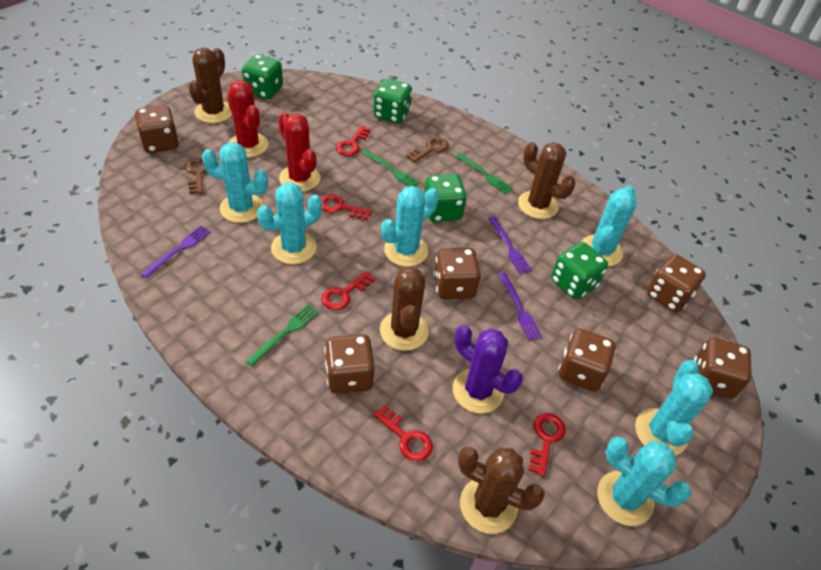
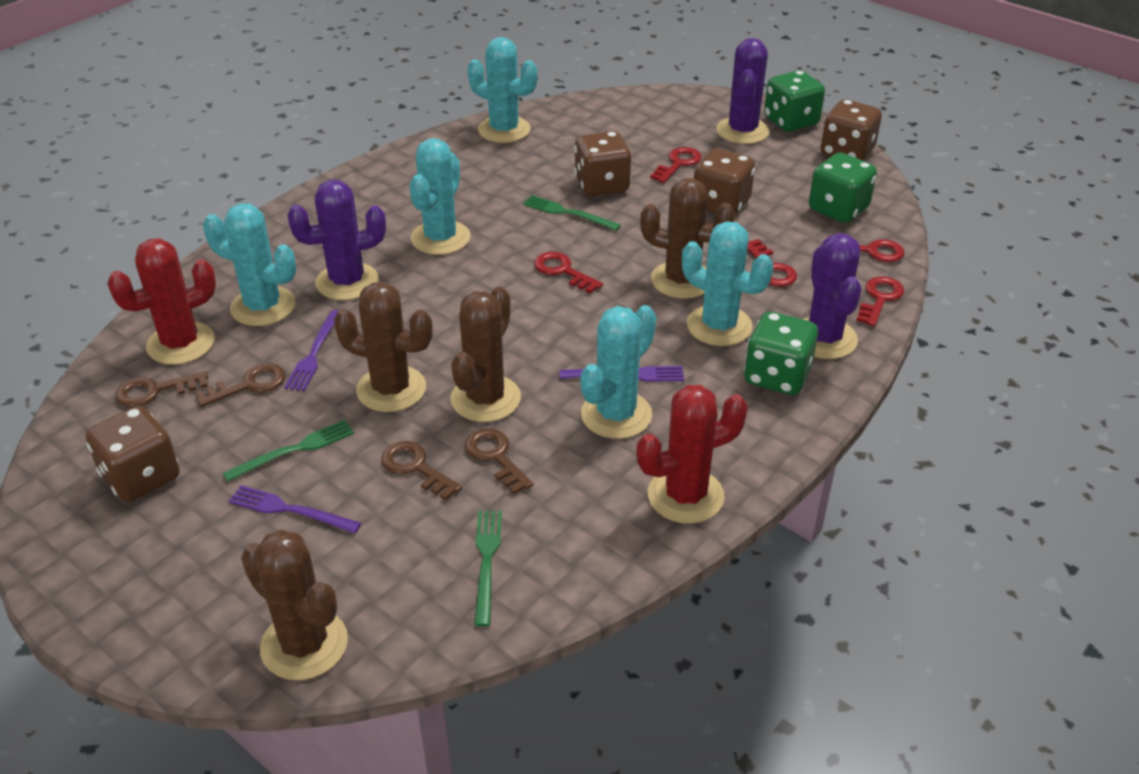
brown dice: [135,105,179,153] [325,334,375,394] [434,248,481,300] [558,328,616,392] [647,254,706,312] [694,337,752,399] = 6 -> [86,406,180,502] [574,131,631,196] [694,148,755,215] [821,100,882,161] = 4
brown key: [185,157,207,194] [406,137,449,163] = 2 -> [115,371,208,407] [195,363,285,407] [381,441,462,500] [465,428,533,494] = 4
green dice: [242,54,283,99] [373,78,412,124] [424,174,467,222] [551,242,608,299] = 4 -> [744,312,818,395] [764,70,825,132] [809,153,877,223] = 3
purple cactus: [453,325,523,413] = 1 -> [287,180,386,300] [717,38,769,144] [803,233,861,359] = 3
turquoise cactus: [202,142,268,223] [257,182,322,264] [381,186,439,267] [581,186,637,266] [597,437,692,526] [635,360,713,456] = 6 -> [203,203,296,326] [409,138,470,255] [468,37,537,143] [580,305,656,439] [682,221,773,346] = 5

